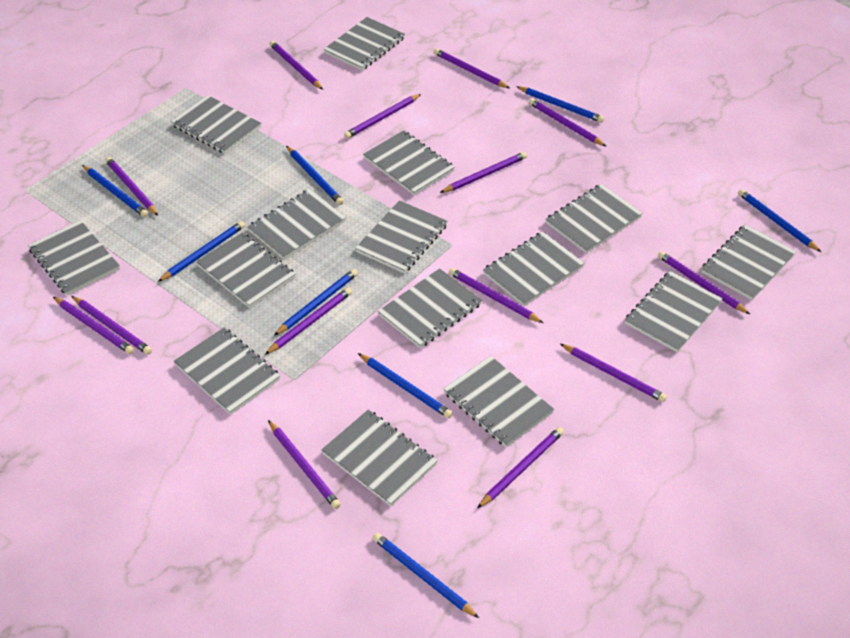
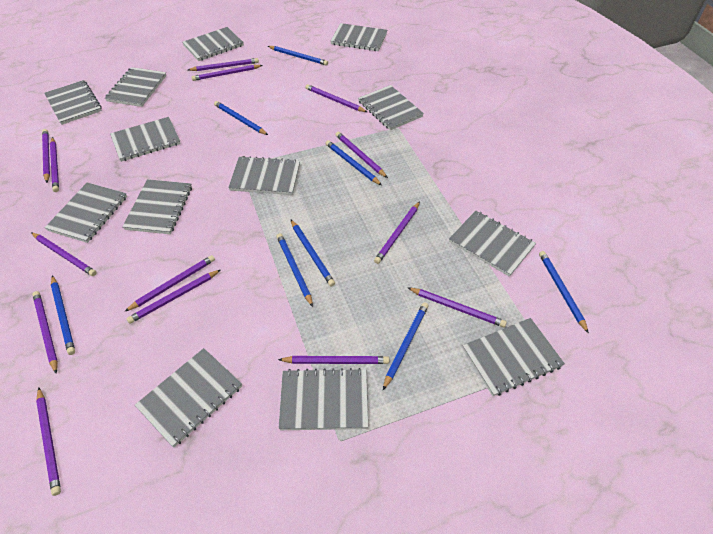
grey notebook: [28,220,120,296] [171,95,261,154] [174,327,280,415] [196,232,295,308] [247,189,346,260] [321,410,437,506] [324,17,405,70] [355,200,448,274] [363,130,455,195] [378,268,482,348] [443,356,554,448] [483,232,584,306] [545,184,643,253] [625,271,723,353] [701,225,796,300] = 15 -> [44,80,102,125] [45,182,127,243] [105,67,167,107] [110,117,181,162] [122,179,192,234] [135,348,242,447] [182,27,244,61] [228,156,300,195] [278,368,368,430] [330,23,387,51] [358,85,424,130] [449,210,536,277] [463,318,565,396] = 13

